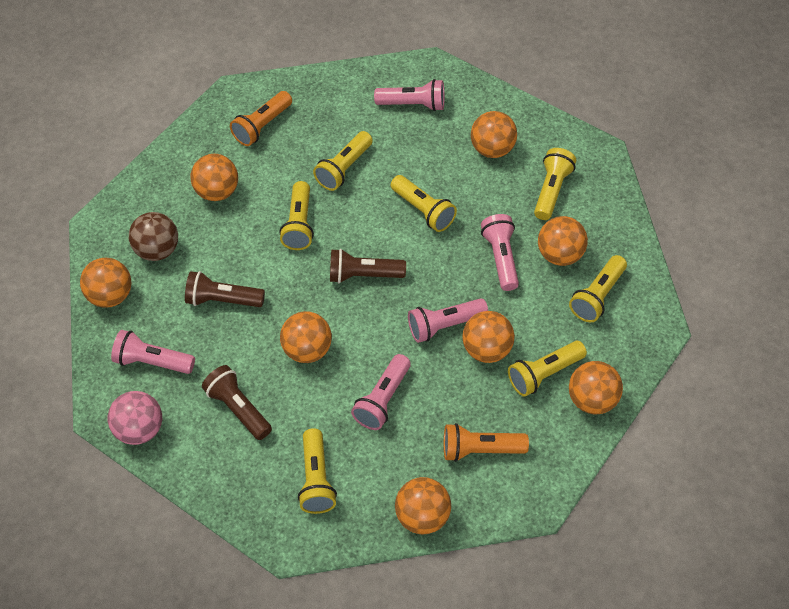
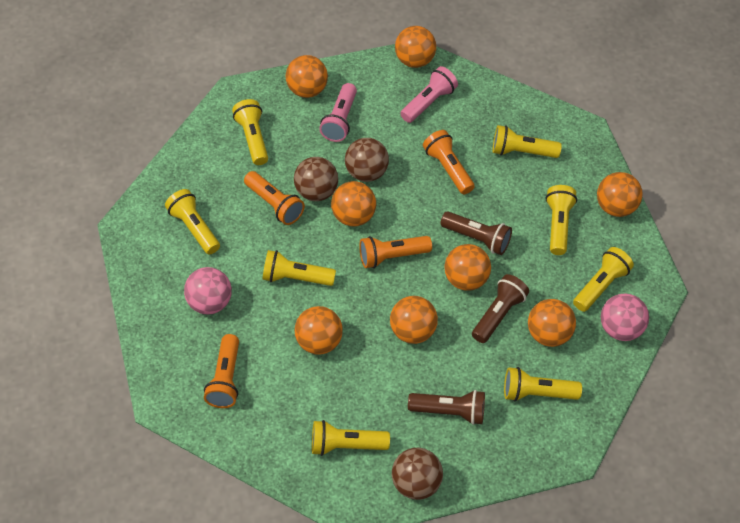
brown ball: [129,212,178,261] = 1 -> [294,157,338,201] [345,138,389,182] [392,448,443,500] = 3
orange flashlight: [230,91,292,146] [444,423,529,462] = 2 -> [204,334,239,408] [244,171,305,225] [359,236,432,268] [423,130,475,194] = 4
pink ball: [107,391,162,445] = 1 -> [184,267,232,315] [601,294,649,341] = 2
pink flashlight: [111,330,195,374] [351,354,411,430] [374,79,445,111] [408,298,488,343] [481,214,519,291] = 5 -> [319,83,357,142] [400,66,458,123] = 2
yellow flashlight: [279,181,314,250] [298,428,337,514] [313,131,373,191] [391,175,457,232] [508,341,587,397] [534,148,576,220] [569,255,627,322] = 7 -> [165,189,220,254] [232,99,268,165] [262,250,336,286] [312,420,390,456] [493,125,562,158] [504,367,582,401] [546,185,577,255] [573,247,634,312] = 8

